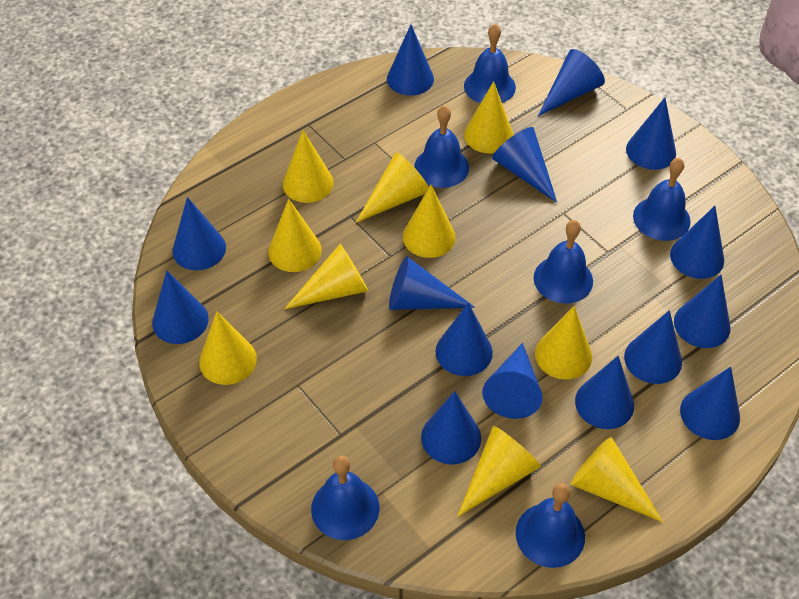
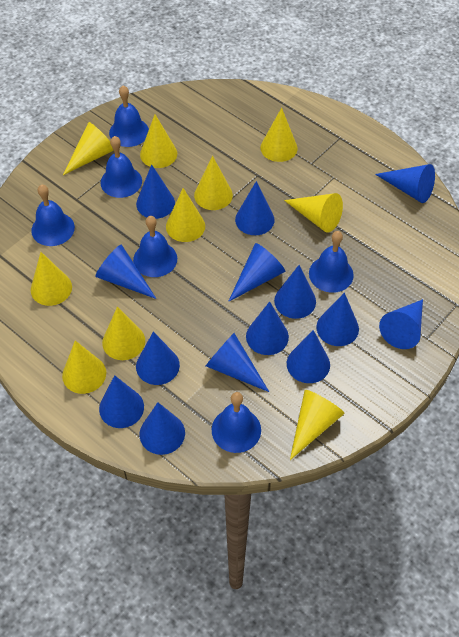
blue cone: [152,270,209,344] [173,197,226,270] [387,25,434,96] [389,256,475,310] [421,391,481,464] [436,303,493,376] [482,343,543,419] [492,127,557,203] [538,49,605,116] [575,356,634,429] [624,310,682,384] [626,98,676,170] [670,206,724,279] [674,275,731,348] [680,367,740,440] = 15 -> [95,245,157,299] [99,375,144,428] [136,164,175,219] [136,332,180,385] [139,402,185,455] [206,333,269,392] [228,243,285,302] [235,181,274,235] [246,301,289,355] [274,265,316,319] [287,330,330,383] [316,292,359,346] [375,164,435,203] [379,299,423,349] = 14

